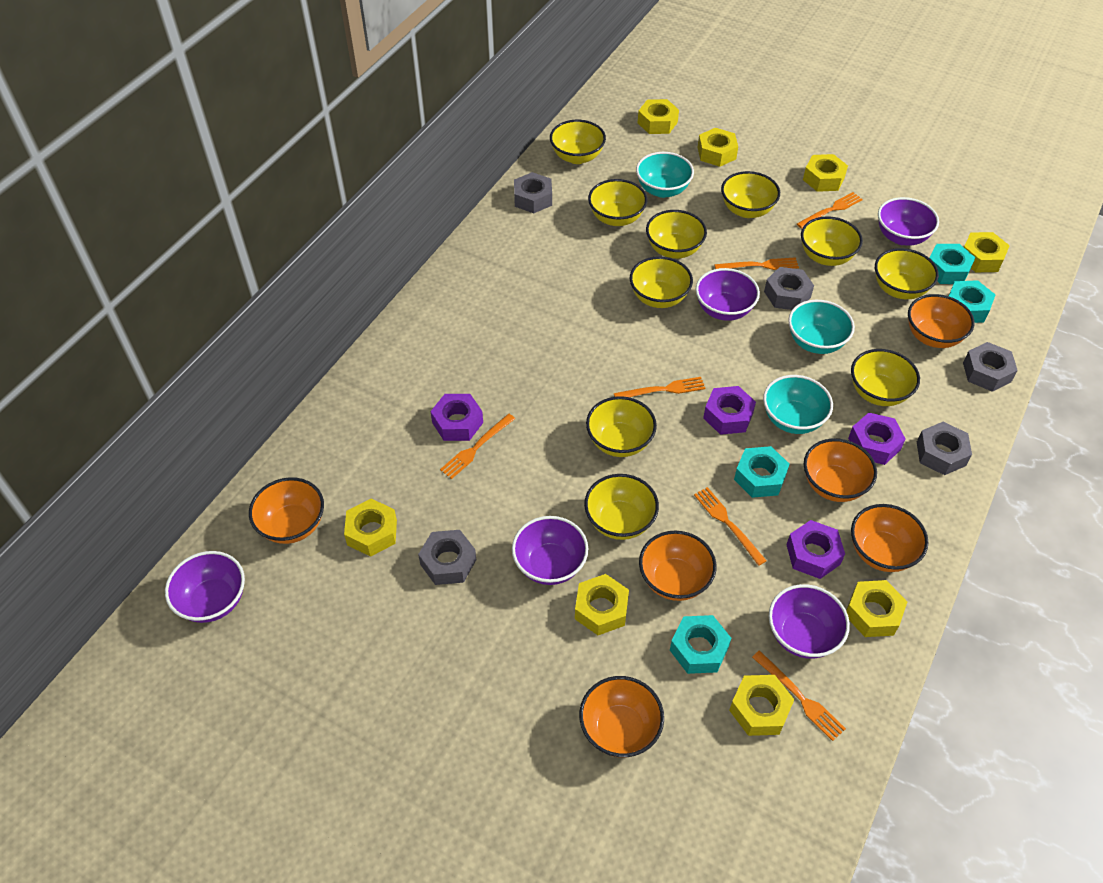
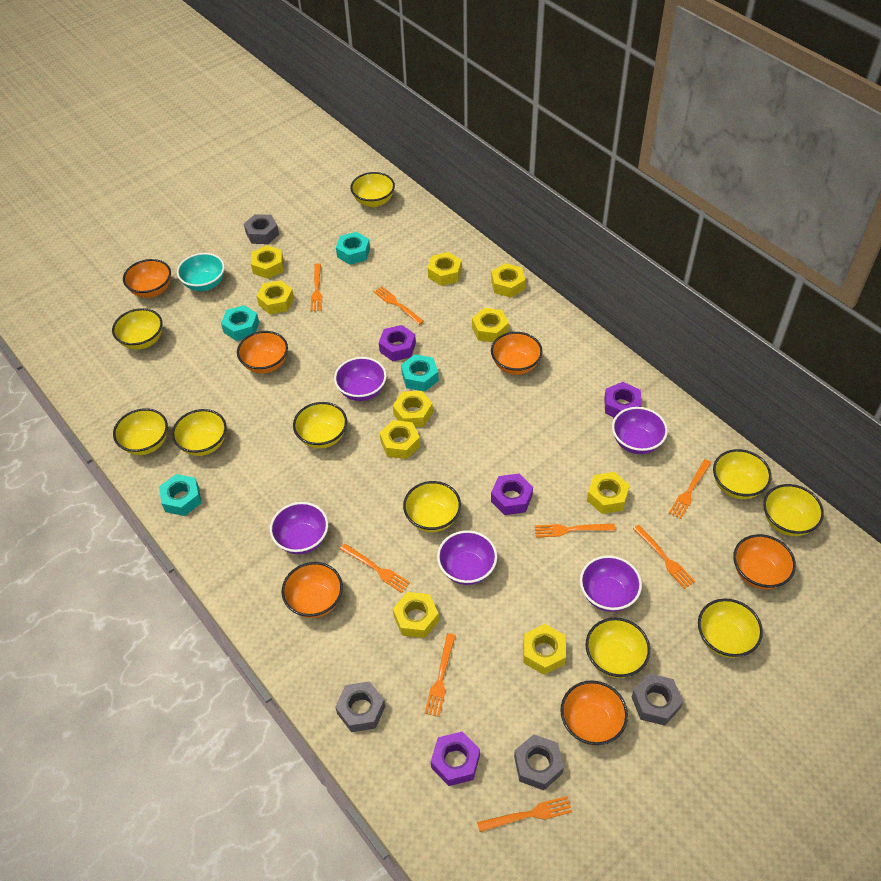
grey nut: [418,530,476,585] [514,172,552,213] [764,267,814,310] [917,422,972,475] [963,342,1018,392] = 5 -> [244,214,279,244] [335,681,385,732] [514,734,564,790] [632,673,683,726] = 4
orange fork: [440,414,515,479] [614,377,705,397] [694,487,767,566] [714,257,799,270] [752,651,846,741] [797,192,863,229] = 6 -> [311,263,322,311] [340,544,410,593] [374,286,424,325] [425,633,456,717] [477,796,572,832] [535,524,615,537] [633,525,695,589] [669,459,711,519] = 8
turquoise bowl: [636,152,694,198] [763,375,833,434] [788,300,855,354] = 3 -> [177,253,225,291] = 1
yellow nut: [344,499,397,557] [575,574,629,635] [638,99,679,134] [698,128,738,167] [729,675,795,736] [803,154,848,192] [846,580,907,637] [964,232,1010,272] = 8 -> [251,245,284,279] [256,280,294,314] [380,420,420,459] [393,391,433,427] [393,592,439,638] [428,252,462,286] [472,308,509,342] [491,263,525,298] [524,624,566,675] [587,472,630,514] = 10

